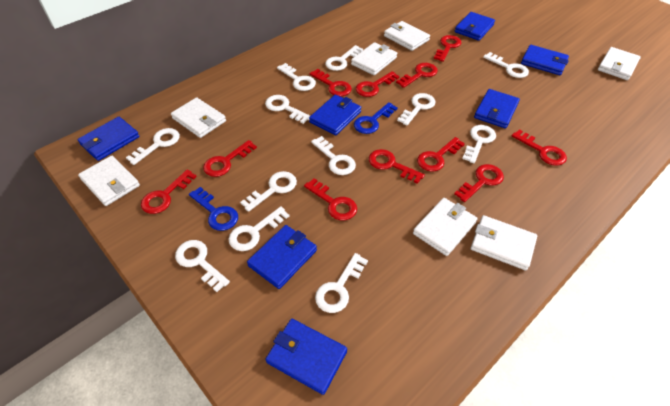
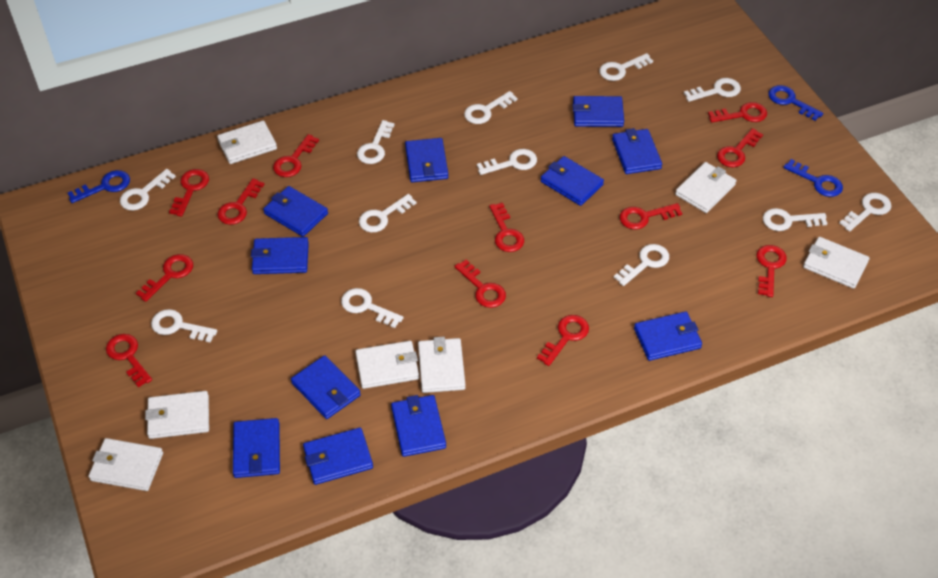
blue key: [189,187,238,231] [354,102,398,134] = 2 -> [68,170,130,203] [768,85,823,121] [783,159,843,197] = 3
blue wallet: [77,117,140,161] [247,225,317,289] [265,319,347,395] [309,95,361,135] [455,12,495,41] [474,89,520,128] [521,45,569,75] = 7 -> [233,418,280,478] [251,237,309,274] [263,186,328,237] [291,355,361,419] [303,428,373,485] [391,395,446,457] [405,138,448,182] [541,156,604,206] [573,96,624,127] [612,128,662,174] [634,311,702,361] = 11
red key: [141,169,197,214] [203,140,257,177] [304,178,357,220] [310,69,352,96] [356,71,400,97] [369,149,425,184] [396,63,438,88] [417,137,465,172] [434,35,461,62] [454,164,504,202] [512,129,567,166] = 11 -> [106,334,152,387] [136,254,193,302] [169,169,209,216] [217,178,264,225] [273,134,319,177] [454,259,506,308] [489,203,524,252] [537,315,589,366] [619,203,682,229] [708,102,767,123] [717,128,763,167] [756,245,787,297] = 12

